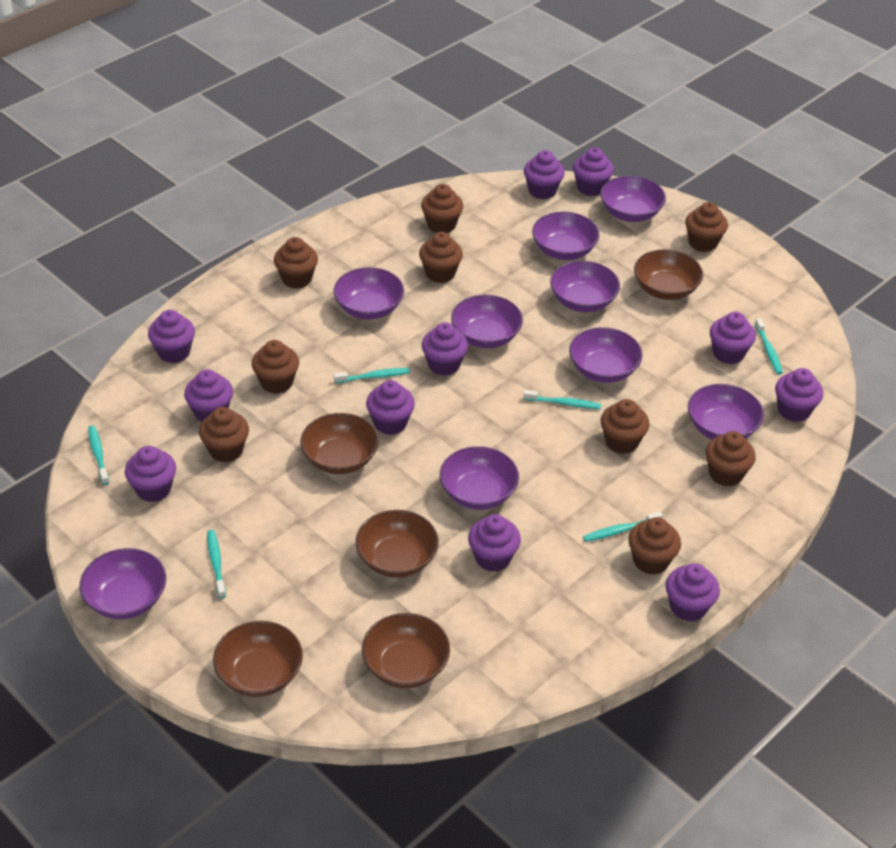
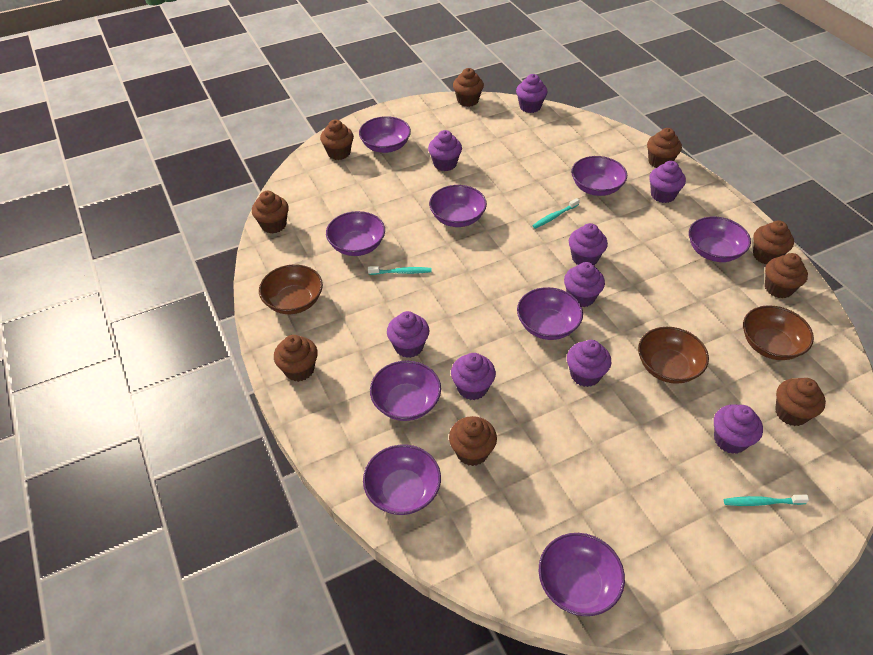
brown bowl: [213,621,303,697] [300,413,379,474] [356,510,439,578] [362,613,450,688] [634,249,703,300] = 5 -> [259,264,323,314] [638,327,709,384] [743,305,814,360] = 3
purple cupcake: [125,446,176,502] [148,310,195,363] [184,369,233,422] [366,380,415,435] [422,322,468,376] [468,514,521,572] [524,150,565,199] [573,147,614,196] [666,563,720,622] [710,312,756,364] [775,368,823,422] = 11 -> [387,311,429,358] [428,130,462,171] [451,353,496,400] [516,74,548,113] [564,262,605,307] [567,340,611,387] [569,223,608,265] [649,161,686,203] [714,405,763,454] = 9
turquoise toothbrush: [88,425,109,485] [207,530,226,599] [334,368,410,383] [523,390,601,409] [583,511,663,542] [755,318,783,375] = 6 -> [368,266,432,275] [532,198,580,229] [724,495,809,506] = 3

